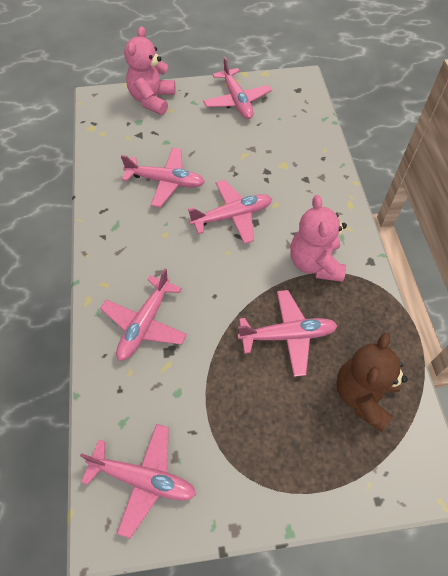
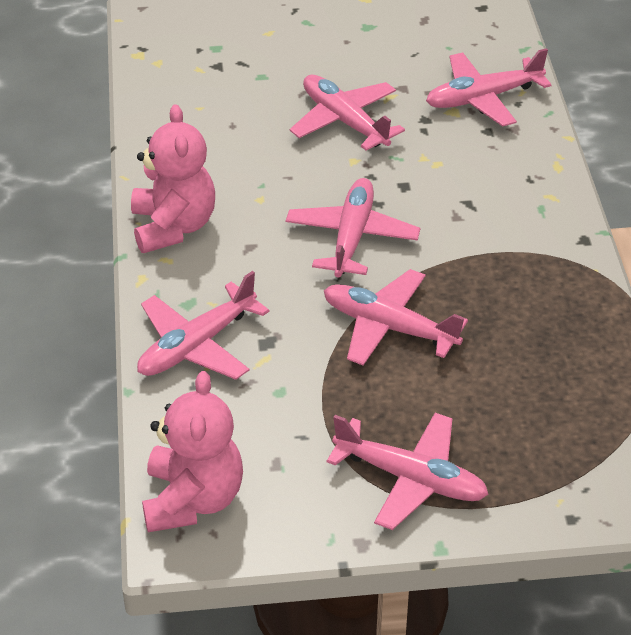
brown teddy bear: [336,333,408,432] = 1 -> none = 0

